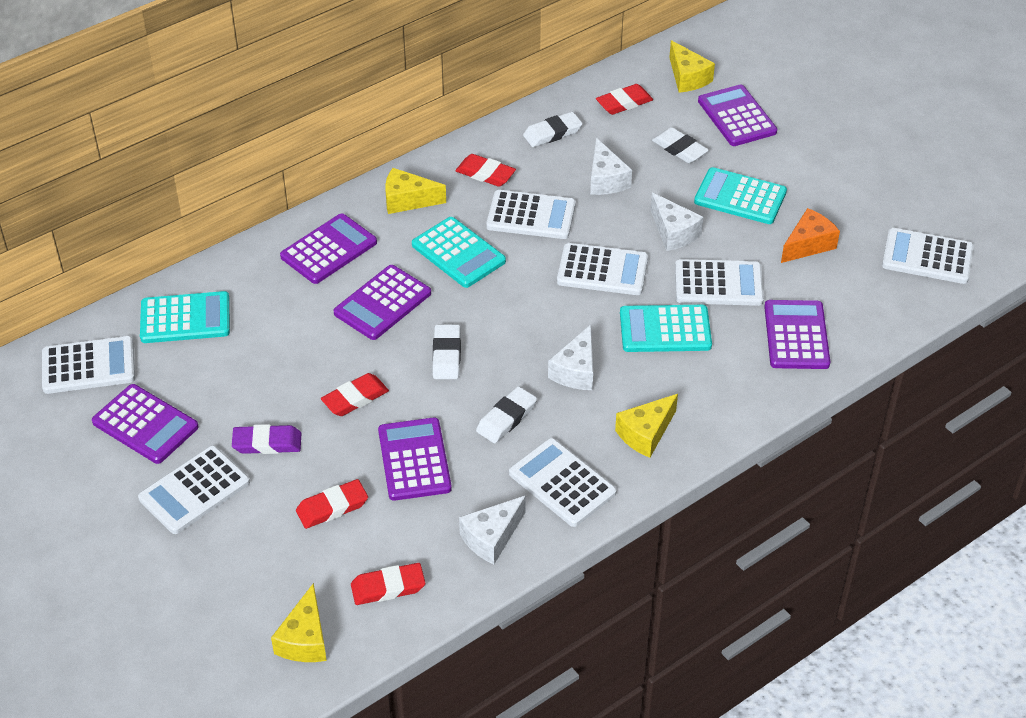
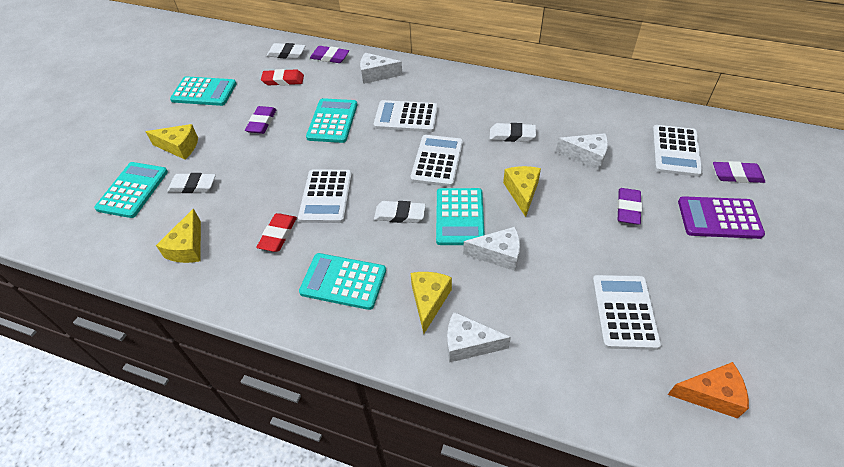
purple calculator: [92,384,199,464] [280,213,377,284] [333,265,431,340] [378,417,452,501] [698,84,777,146] [764,300,830,369] = 6 -> [678,196,765,239] = 1
purple eraser: [232,424,301,454] = 1 -> [245,106,277,134] [310,46,349,63] [617,188,642,225] [713,161,765,183] = 4
red eraser: [296,479,368,529] [321,373,389,416] [351,563,425,605] [455,154,516,187] [596,84,653,115] = 5 -> [256,213,297,252] [261,69,304,86] = 2
turquoise calculator: [140,291,230,343] [412,217,506,288] [620,305,712,352] [694,167,787,224] = 4 -> [94,162,168,218] [170,76,237,106] [299,253,386,310] [306,98,357,143] [436,188,485,245] = 5
white calculator: [42,336,135,394] [138,446,250,534] [486,190,576,239] [509,438,617,527] [557,243,648,295] [675,259,764,306] [882,228,974,284] = 7 -> [298,169,352,223] [374,100,438,132] [410,135,463,187] [592,275,661,350] [652,125,703,177] = 5

